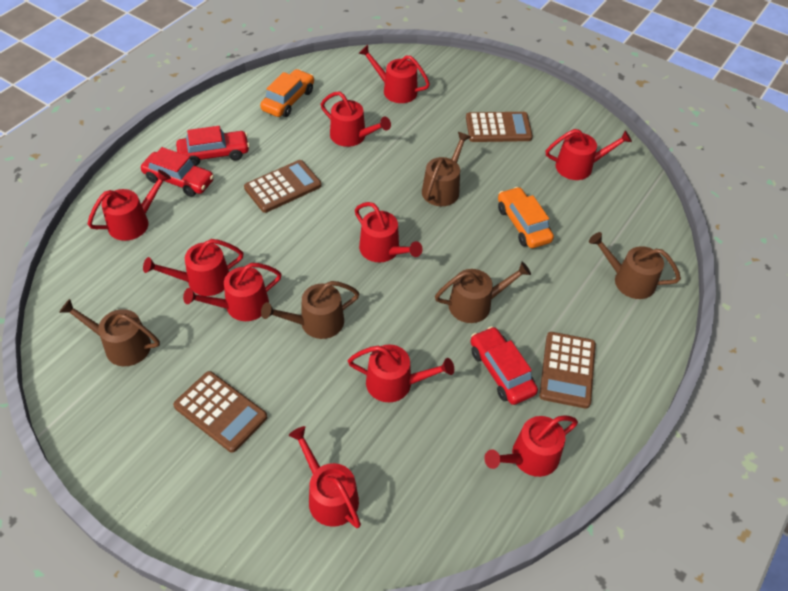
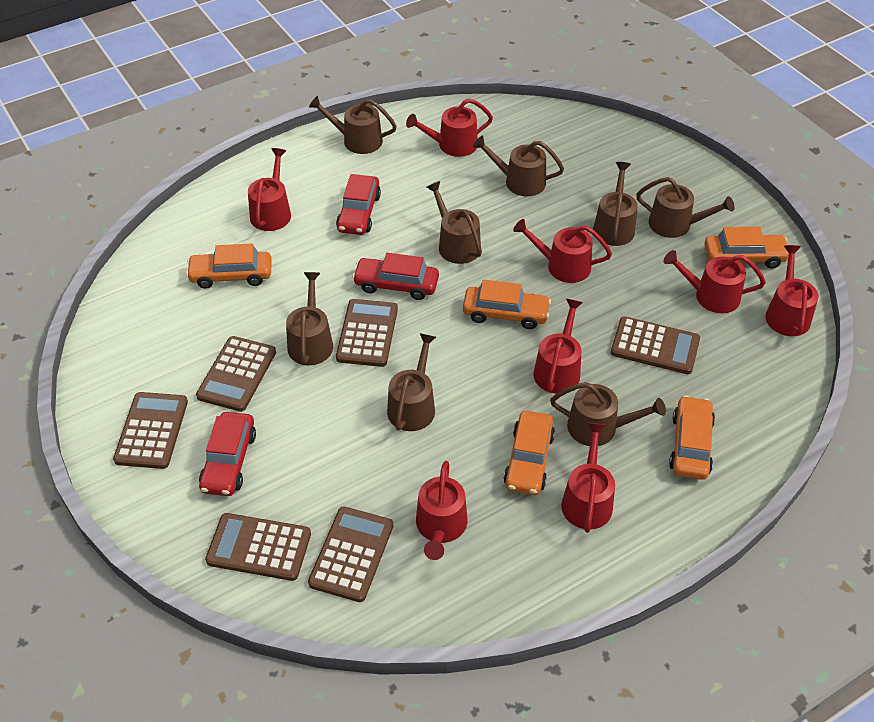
brown calculator: [173,371,267,453] [244,160,322,213] [466,112,533,142] [539,332,596,409] = 4 -> [113,392,188,469] [196,336,276,412] [205,513,311,581] [308,506,393,602] [336,299,398,367] [611,316,700,374] = 6
brown watering can: [59,299,160,366] [261,281,359,339] [422,132,470,206] [435,262,531,323] [589,232,681,299] = 5 -> [286,272,333,366] [309,96,397,154] [387,333,436,431] [426,181,482,264] [473,136,564,196] [550,382,666,446] [593,162,637,246] [636,177,734,238] = 8
orange car: [260,69,314,117] [498,187,554,248] = 2 -> [186,243,272,289] [463,280,551,329] [503,411,555,495] [669,395,715,480] [705,227,789,269] = 5
red watering can: [88,170,171,241] [143,239,244,296] [183,263,282,321] [289,426,361,528] [321,91,391,147] [348,344,454,402] [355,202,423,262] [358,45,430,103] [484,415,578,477] [546,129,632,180] = 10 -> [248,148,291,231] [406,99,493,157] [416,461,467,560] [513,219,612,283] [533,299,583,394] [561,422,615,533] [663,250,766,313] [765,245,819,336] = 8

